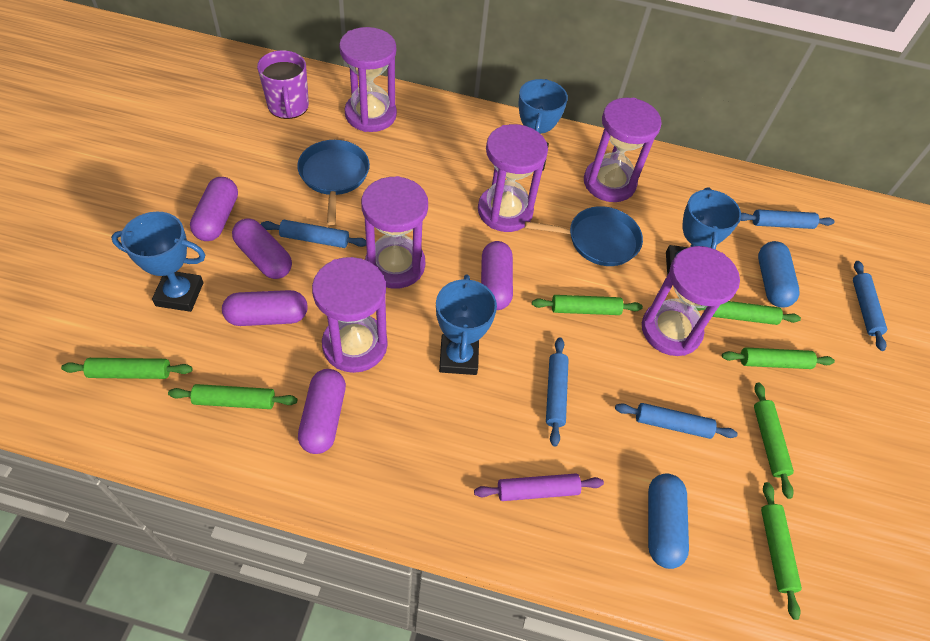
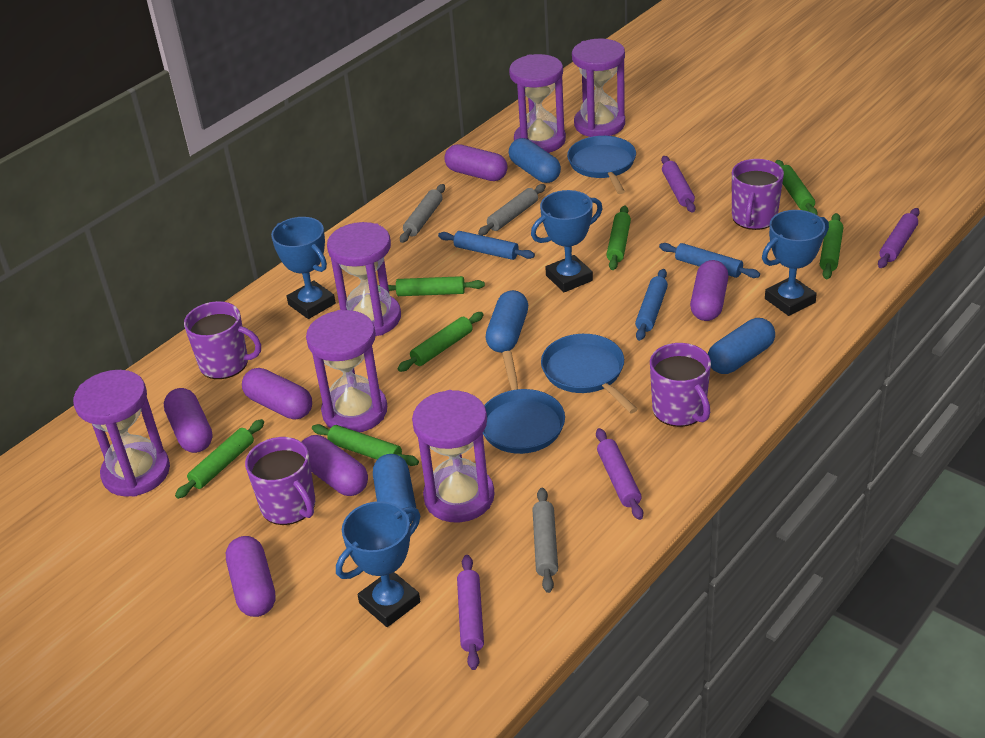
blue capsule: [648,473,689,569] [758,241,800,308] = 2 -> [373,454,416,524] [486,290,528,353] [509,138,561,183] [708,318,775,374] = 4
blue pan: [297,140,370,225] [525,206,643,266] = 2 -> [483,351,565,454] [541,334,638,413] [567,136,636,194] = 3
blue rolling pin: [261,220,366,248] [546,337,569,446] [615,403,738,439] [740,210,835,229] [853,261,887,351] = 5 -> [438,231,535,260] [635,269,668,341] [659,243,760,278] = 3
grey rolling pin: none = 0 -> [400,184,445,243] [478,184,546,235] [532,488,558,593] = 3
purple capsule: [190,177,238,241] [222,290,308,326] [232,218,292,279] [298,369,346,454] [481,241,513,310] = 5 -> [164,388,213,453] [226,536,276,617] [242,368,312,420] [302,435,368,496] [444,144,507,181] [690,260,728,321] = 6
purple mug: [257,50,309,119] = 1 -> [184,301,261,379] [245,437,315,525] [650,343,711,427] [732,159,784,230] = 4
purple rolling pin: [474,474,604,501] = 1 -> [457,555,484,670] [596,428,643,520] [661,156,696,213] [878,208,920,268] = 4

